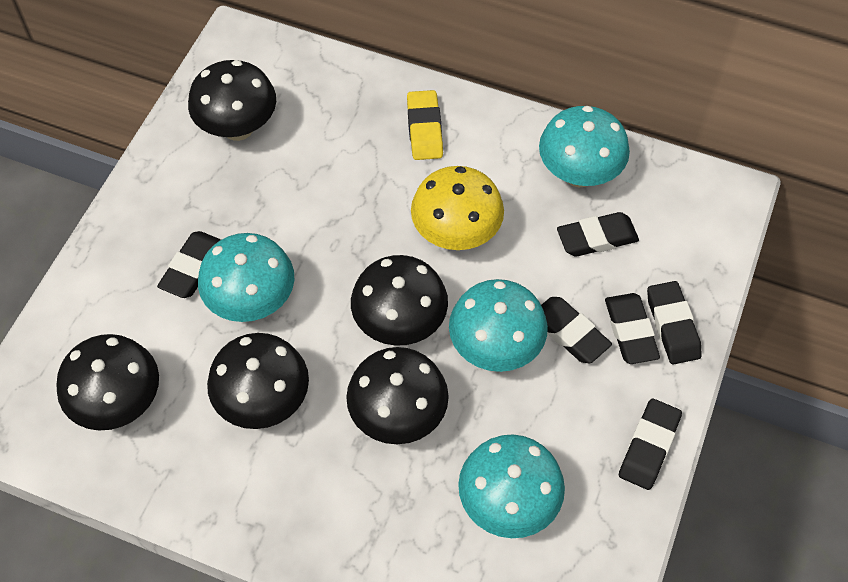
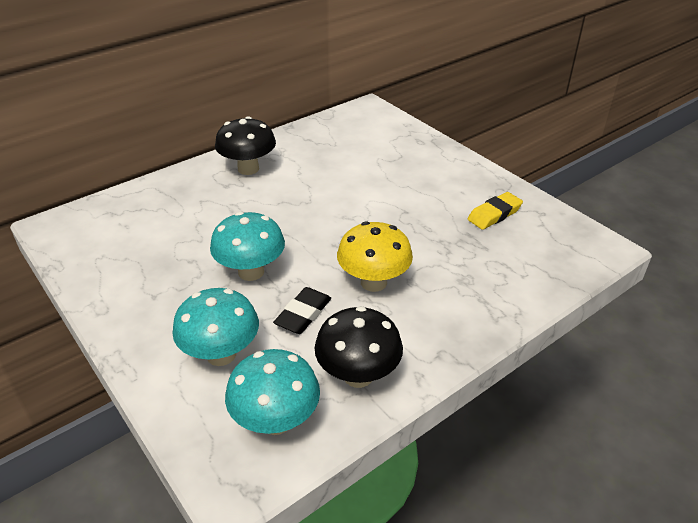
black eraser: [157,231,221,298] [541,297,612,363] [557,212,639,257] [605,293,660,364] [619,398,682,490] [647,281,702,365] = 6 -> [273,287,331,334] = 1
black mushroom: [56,334,159,430] [188,60,276,141] [207,333,309,429] [346,347,449,444] [351,255,448,346] = 5 -> [215,116,276,175] [315,306,403,388] = 2
turquoise mushroom: [198,233,294,322] [449,279,548,372] [458,435,565,538] [539,106,630,187] = 4 -> [172,288,259,366] [210,212,285,281] [225,349,320,435] = 3

